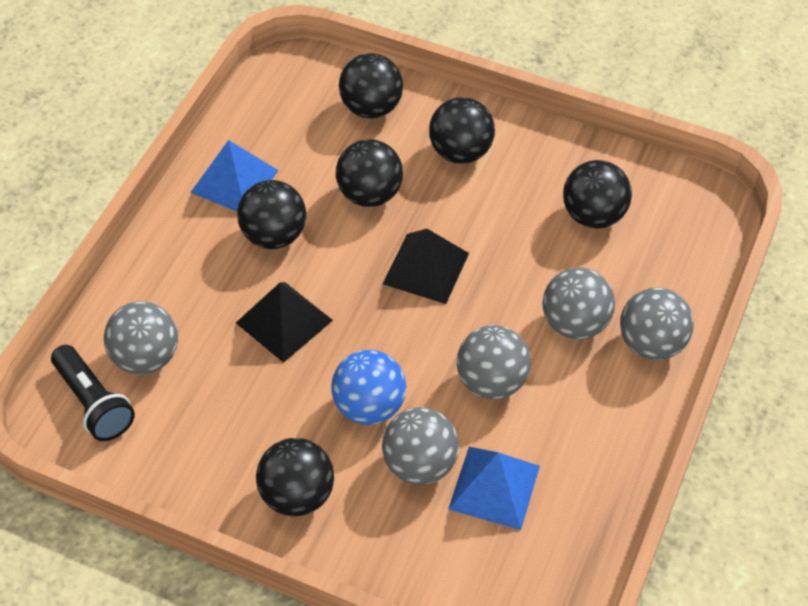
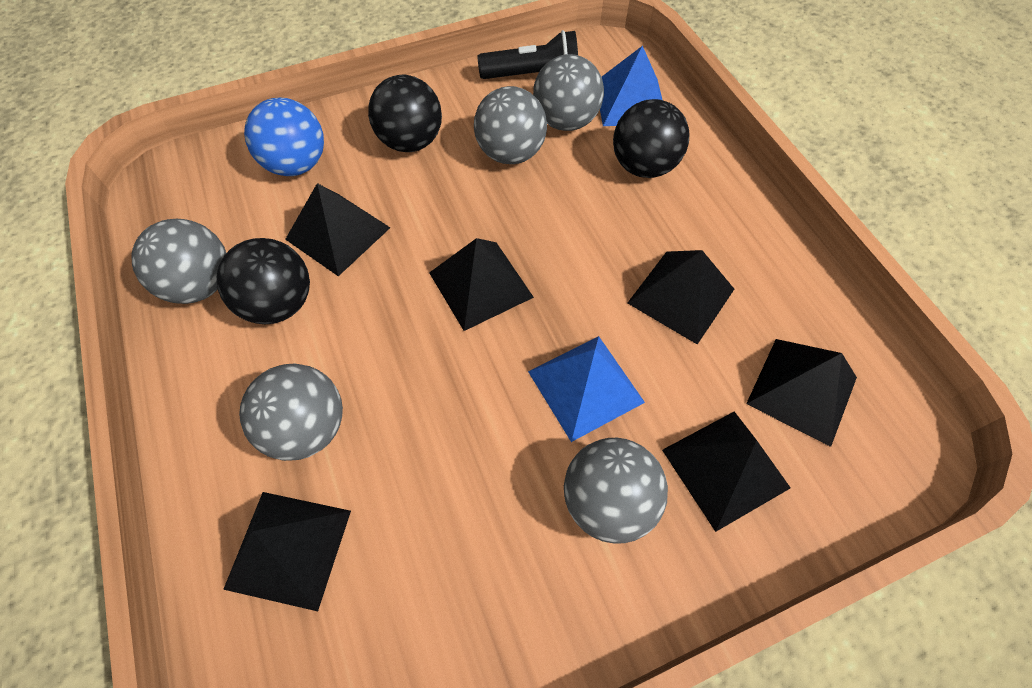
black ball: [237,180,306,249] [256,438,334,516] [336,139,403,207] [339,53,403,118] [429,97,495,164] [563,160,632,229] = 6 -> [217,238,310,324] [368,75,442,152] [613,99,689,178] = 3
black pyramid: [236,282,333,363] [383,229,469,304] = 2 -> [223,492,351,611] [285,183,390,276] [429,238,534,331] [628,250,734,344] [662,411,790,532] [746,339,857,447] = 6

